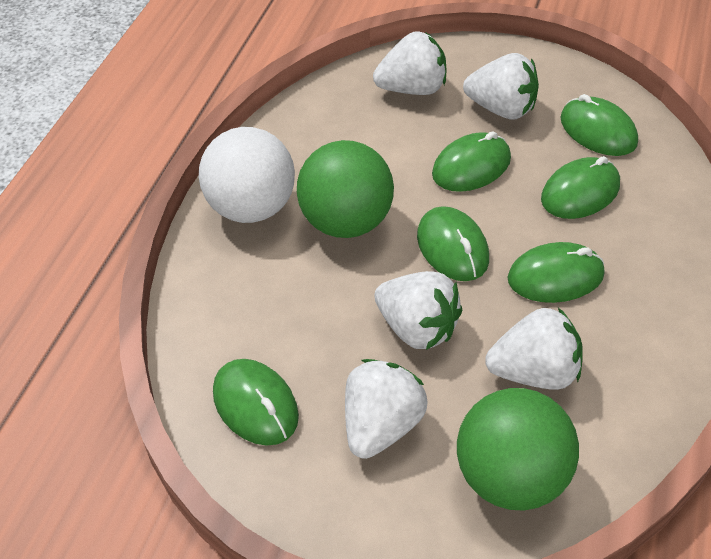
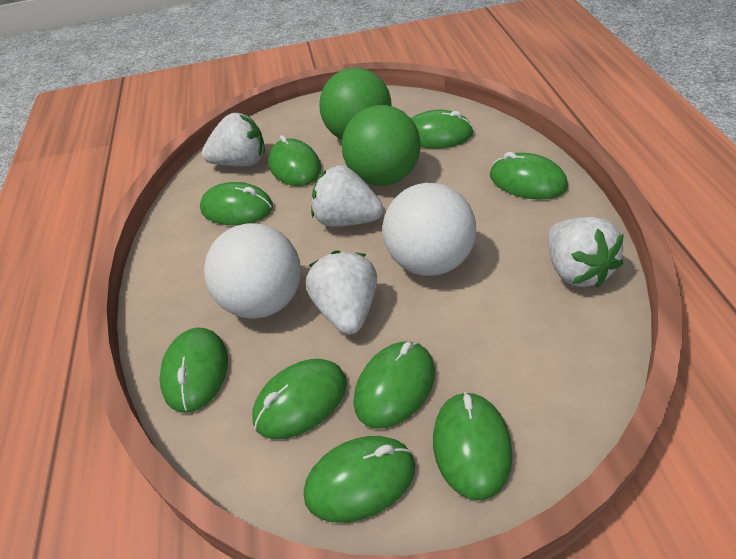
green mouse: [213,359,299,446] [417,206,489,281] [432,131,511,192] [508,242,605,303] [541,156,620,219] [560,94,638,156] = 6 -> [160,327,228,413] [200,182,273,225] [253,359,347,439] [268,135,321,186] [304,436,415,523] [354,341,435,429] [411,110,474,148] [433,391,513,500] [490,152,568,199] = 9
white ball: [199,127,295,223] = 1 -> [204,223,301,319] [383,183,476,276] = 2
white strawberry: [345,359,427,459] [373,32,447,95] [374,271,463,350] [463,53,539,120] [485,308,582,390] = 5 -> [202,113,265,167] [306,250,377,335] [311,165,383,227] [548,217,624,288] = 4

